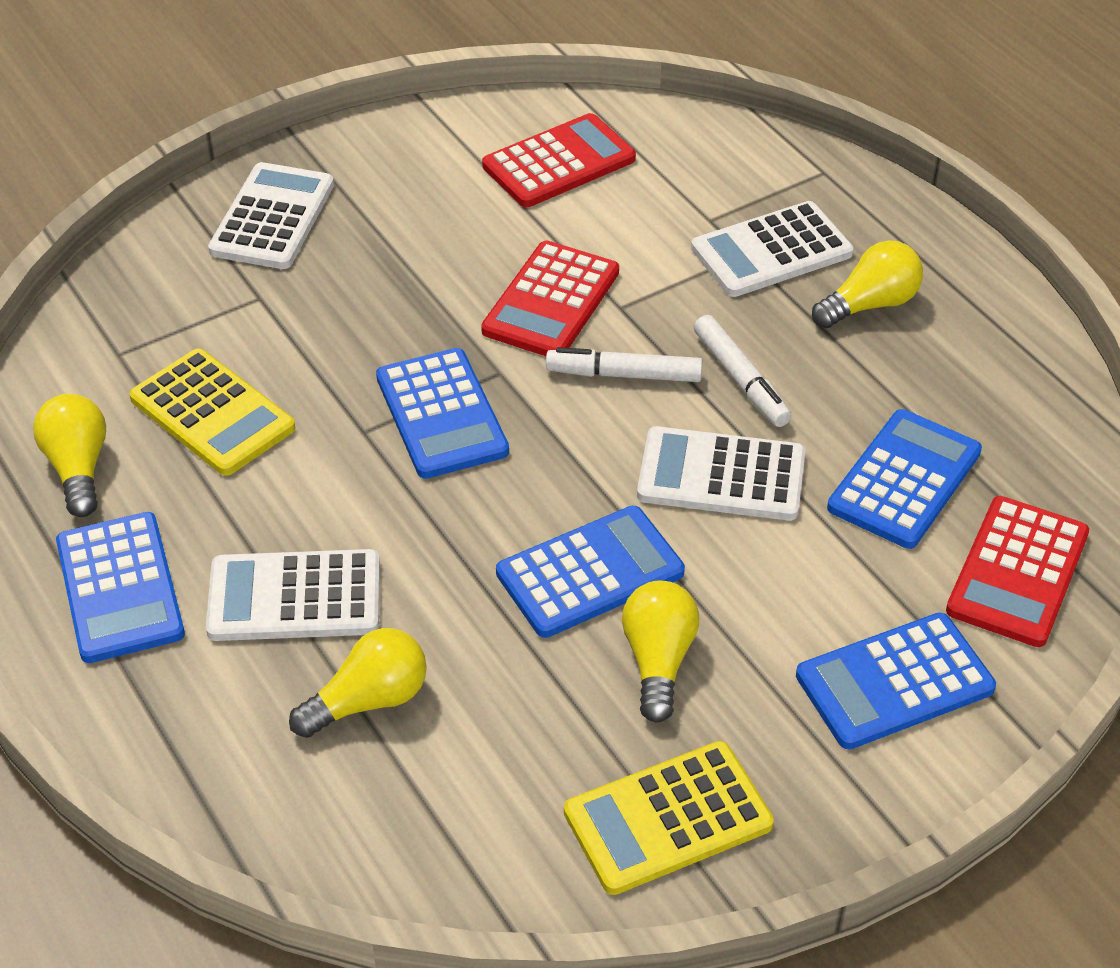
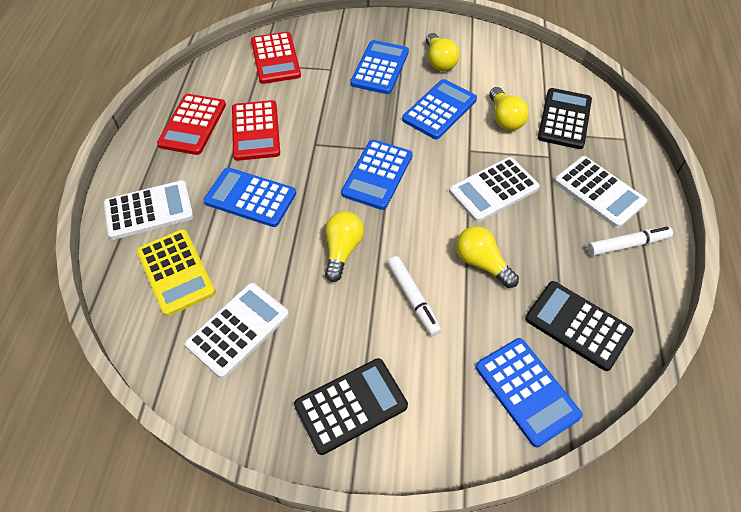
black calculator: none = 0 -> [294,358,408,455] [525,281,634,371] [538,88,592,149] = 3
yellow calculator: [129,349,295,476] [564,741,774,895] = 2 -> [136,229,216,316] = 1

